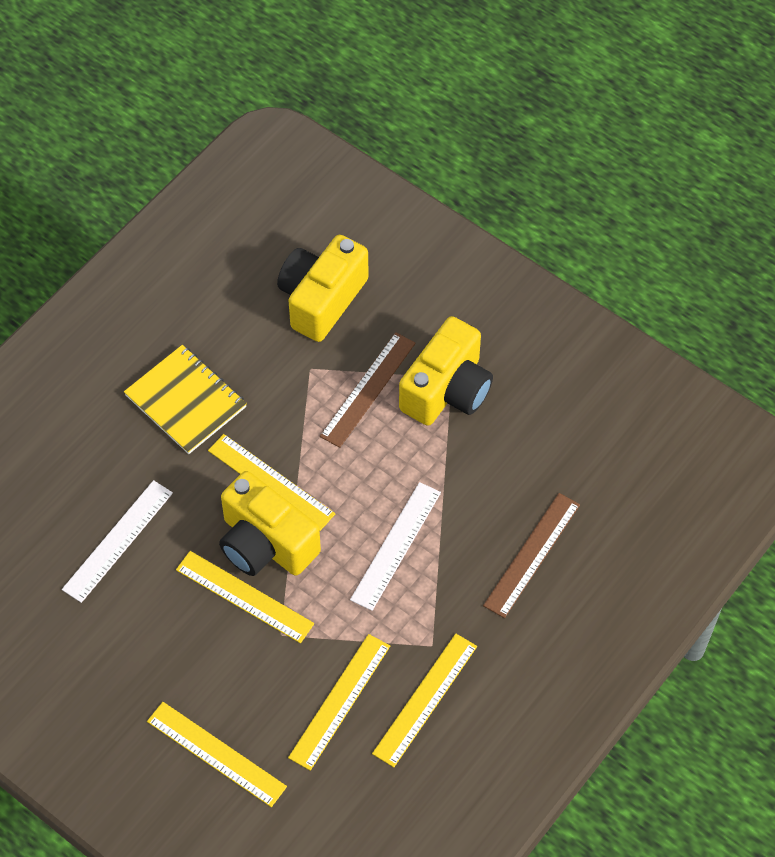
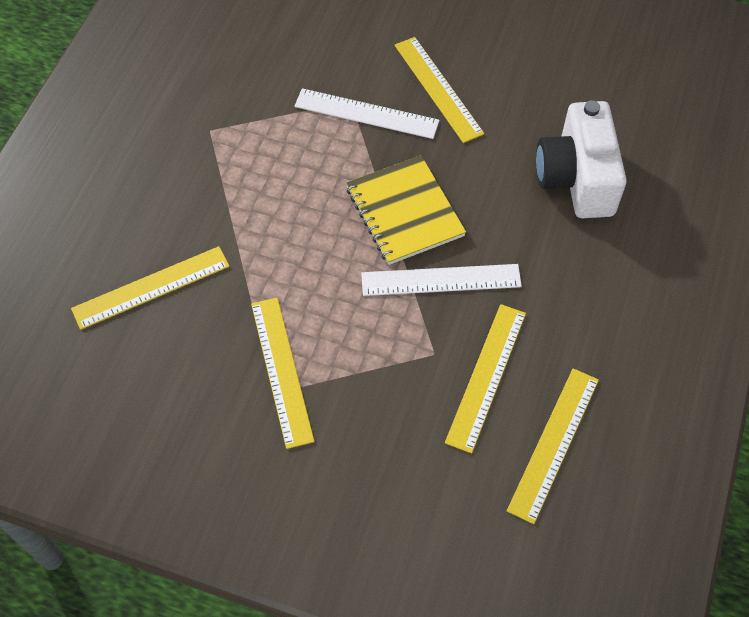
brown ruler: [320,332,416,448] [483,493,580,618] = 2 -> none = 0
white camera: none = 0 -> [536,100,627,218] = 1
yellow camera: [219,471,321,576] [277,235,369,342] [399,316,493,426] = 3 -> none = 0

